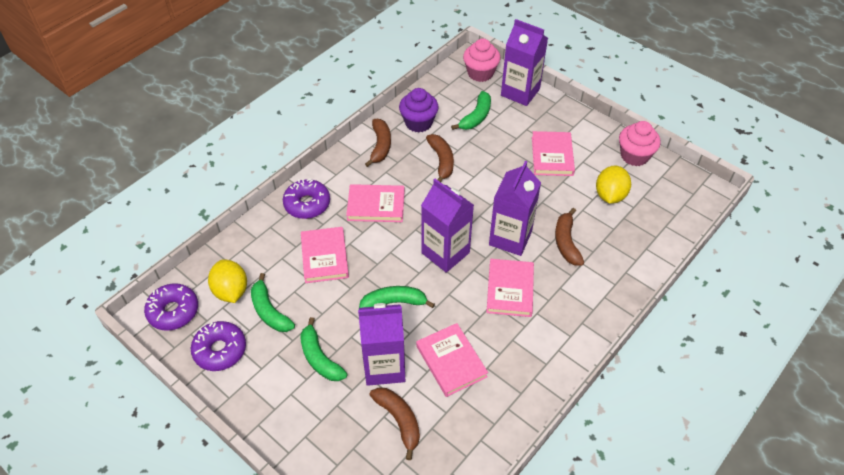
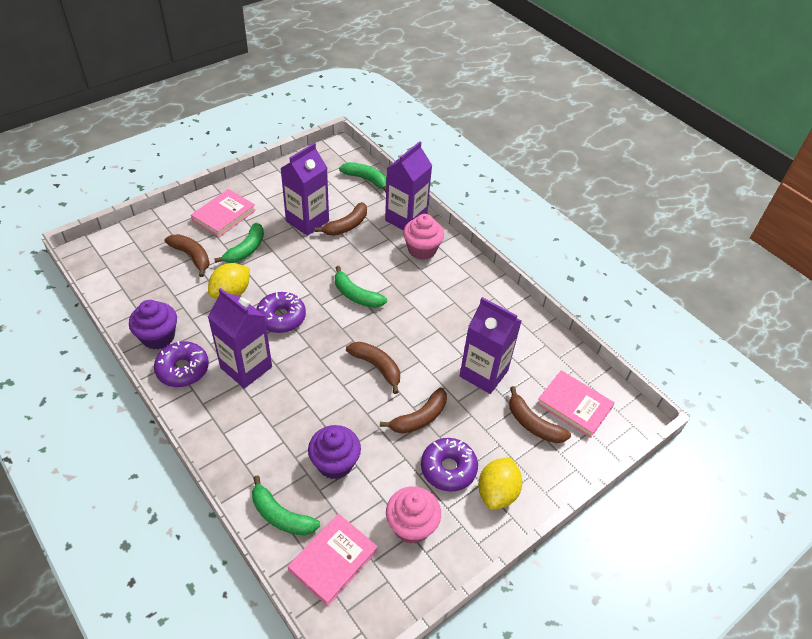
brown banana: [365,119,391,167] [370,387,420,460] [426,134,454,182] [555,208,584,266] = 4 -> [164,234,210,277] [315,202,367,236] [346,342,400,394] [380,387,447,434] [509,386,571,443] = 5
pink book: [301,227,349,283] [346,184,405,222] [416,323,488,397] [486,259,534,317] [532,131,575,176] = 5 -> [191,189,256,237] [288,514,378,606] [537,370,615,438] = 3
purple cupcake: [399,88,439,132] = 1 -> [129,300,177,350] [308,425,361,479] = 2

